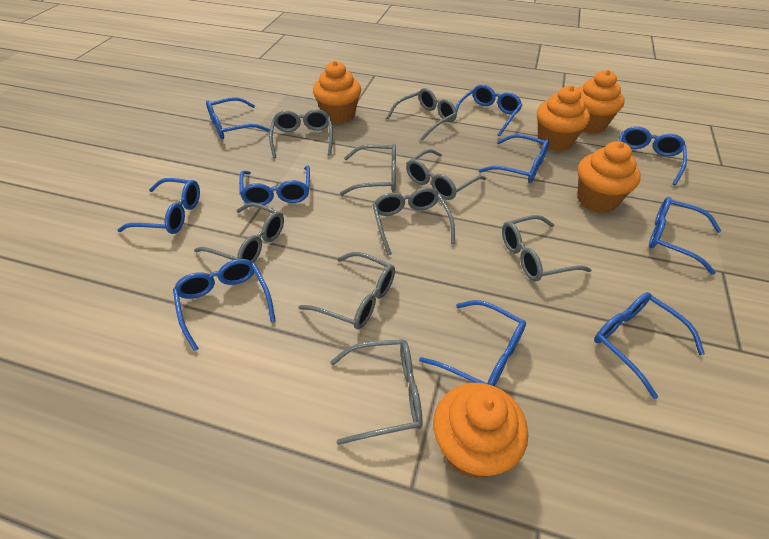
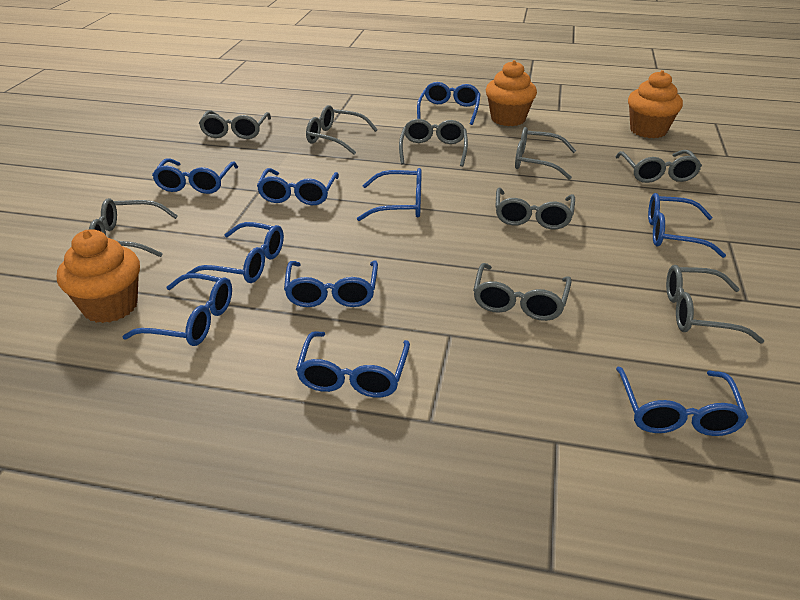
orange cupcake: [313,61,361,124] [433,383,528,479] [537,85,590,151] [577,141,641,213] [578,70,625,134] = 5 -> [57,229,140,323] [486,60,537,126] [628,70,683,138] = 3

